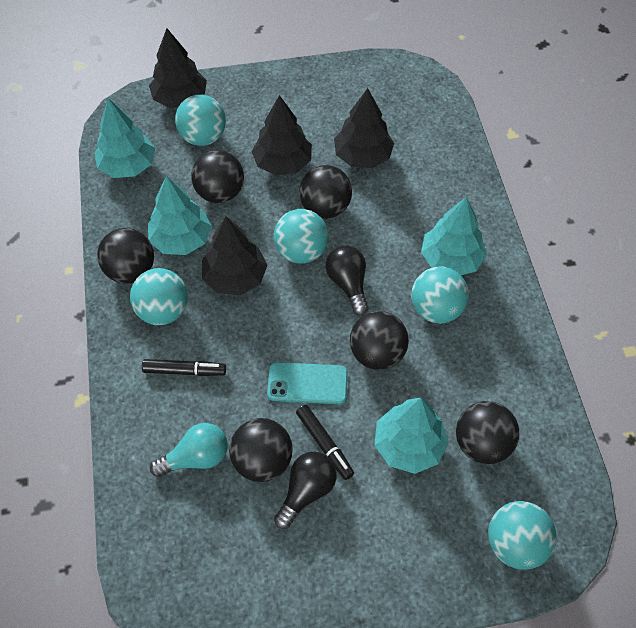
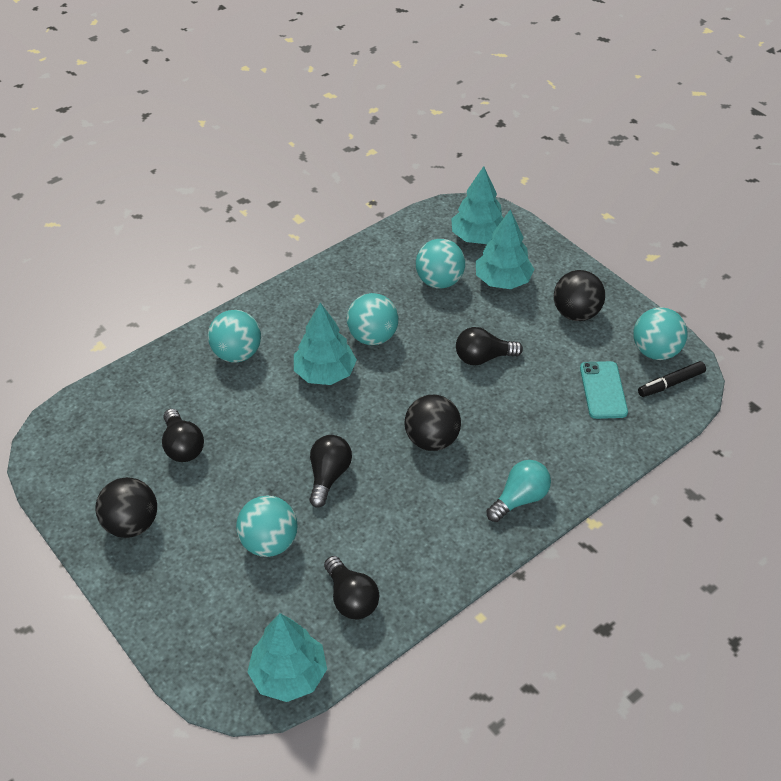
black ball: [97,228,154,284] [191,150,244,203] [229,418,293,482] [299,165,352,219] [350,311,409,370] [456,401,519,464] = 6 -> [95,477,157,538] [405,395,461,451] [554,270,605,321] = 3
black light bulb: [274,452,337,529] [326,245,369,316] = 2 -> [162,409,204,462] [309,435,352,508] [324,556,379,619] [456,327,523,365] = 4
black marker: [142,359,226,376] [296,405,354,480] = 2 -> [638,361,706,397] = 1
black tree: [149,28,207,108] [202,216,267,295] [252,95,312,175] [334,88,394,168] = 4 -> none = 0

